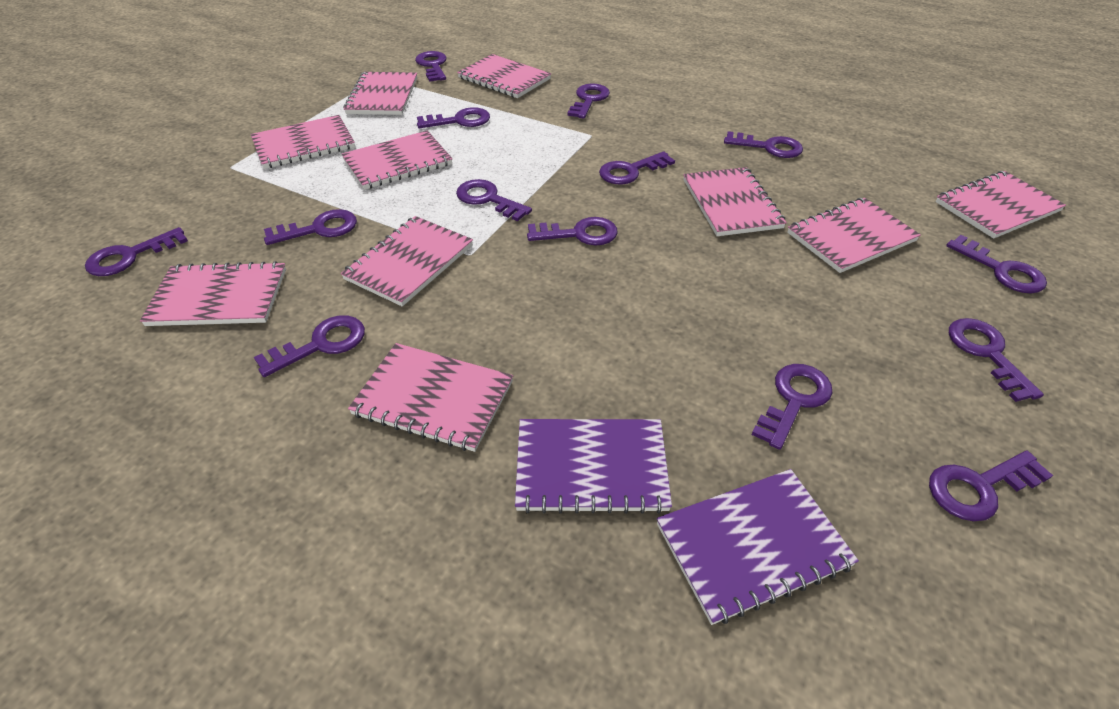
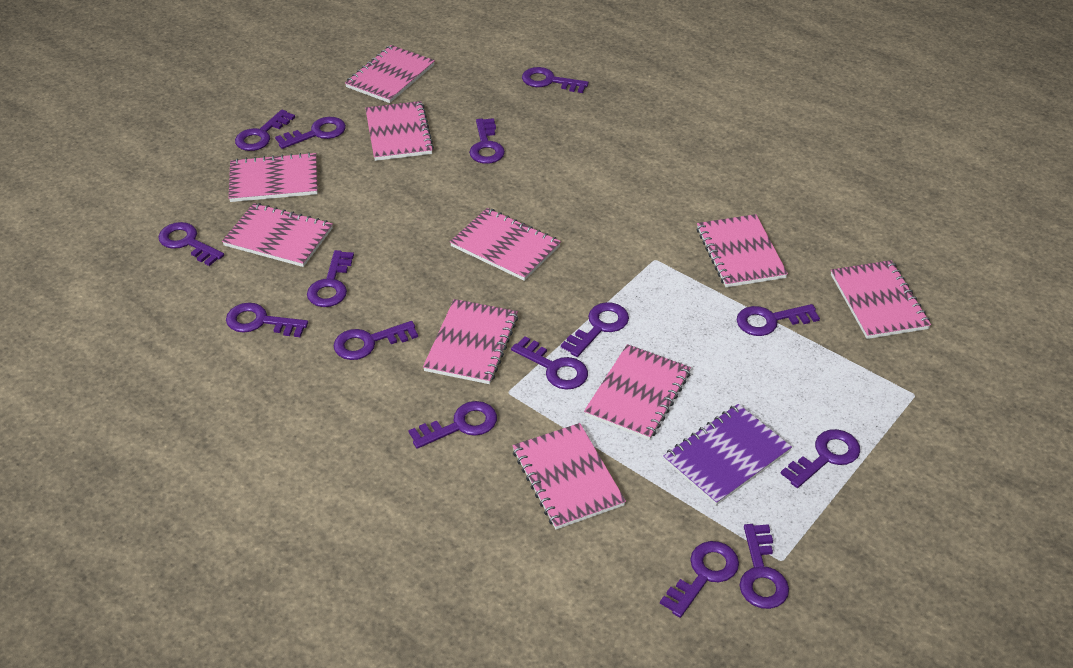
purple key: [85,227,188,276] [254,315,365,377] [264,209,357,245] [415,51,447,82] [417,107,490,128] [456,179,532,221] [527,217,618,245] [567,84,610,119] [599,151,675,185] [724,131,803,158] [752,364,832,450] [929,450,1053,521] [946,235,1047,293] [949,318,1044,402] = 14 -> [158,222,224,266] [226,303,308,337] [235,110,295,151] [275,117,346,149] [307,250,354,307] [334,321,418,360] [408,401,497,449] [469,118,505,164] [511,336,588,390] [522,67,589,93] [561,302,629,357] [660,541,739,618] [737,304,820,336] [739,524,789,609] [780,429,860,488] = 15
purple notebook: [515,419,672,514] [657,469,859,625] = 2 -> [663,404,792,505] = 1

